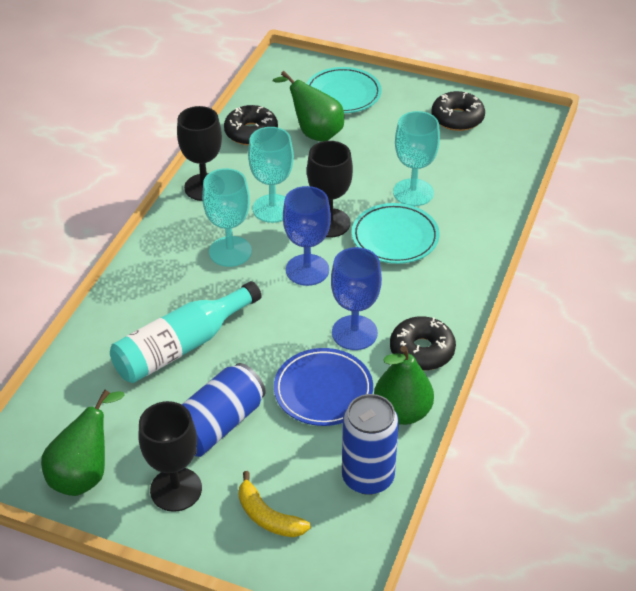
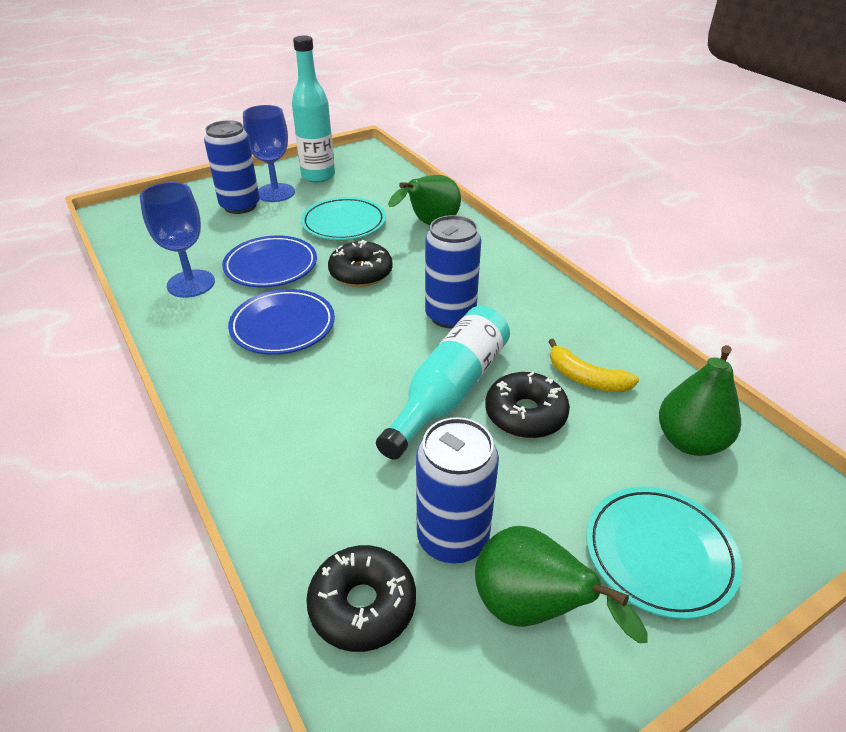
black goblet: [139,401,202,512] [177,106,222,201] [307,141,353,238] = 3 -> none = 0
blue can: [181,363,266,457] [342,394,399,495] = 2 -> [204,120,260,214] [416,417,499,564] [425,215,481,328] = 3
blue plate: [274,348,373,426] = 1 -> [222,235,317,287] [228,289,335,355] = 2
turquoise bottle: [110,281,262,383] = 1 -> [292,36,335,183] [376,306,510,460] = 2
turquoise goblet: [202,168,252,267] [248,127,294,223] [393,111,440,206] = 3 -> none = 0

